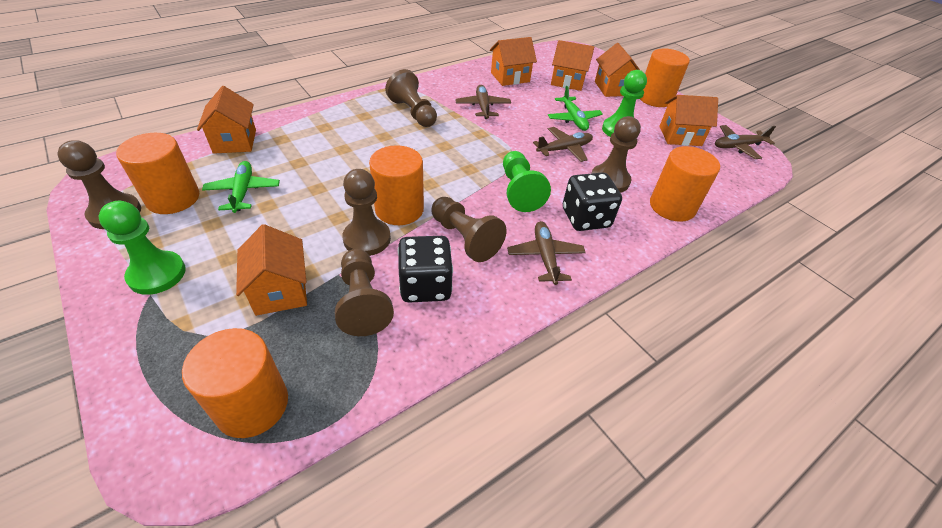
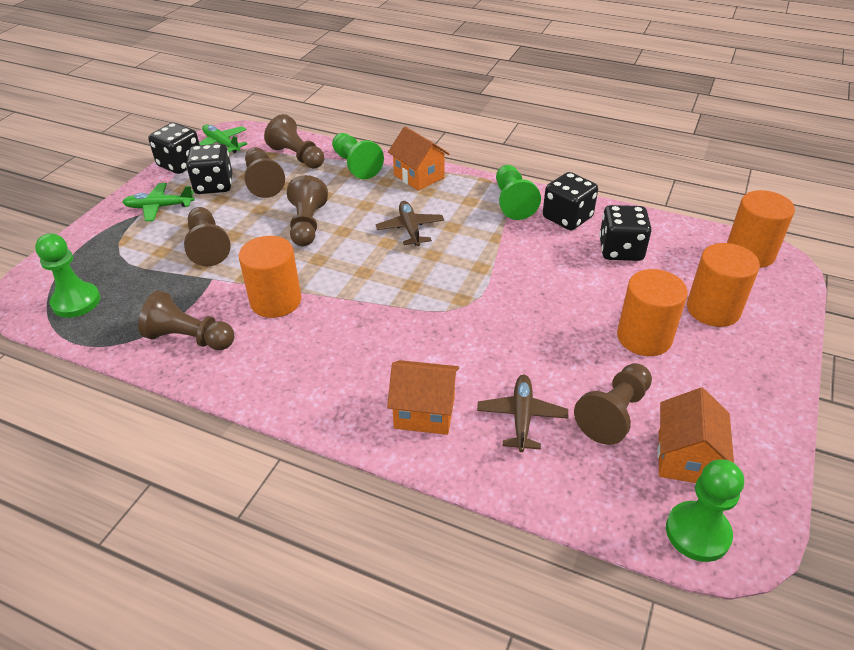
black dice: [398,236,453,303] [563,172,622,231] = 2 -> [148,123,200,174] [186,144,232,194] [543,172,598,230] [599,205,652,261] = 4
brown plane: [455,85,511,119] [507,221,586,285] [533,127,593,162] [715,125,776,159] = 4 -> [376,201,444,246] [477,375,568,452] = 2
green pawn: [99,201,186,295] [503,151,551,212] [602,70,647,137] = 3 -> [35,233,100,318] [332,133,384,179] [496,165,541,220] [666,459,744,562] = 4
orange cylinder: [116,133,199,214] [182,328,288,438] [369,145,424,225] [640,48,690,107] [650,146,720,222] = 5 -> [239,236,301,318] [617,269,688,356] [687,243,760,327] [727,190,795,268] = 4
orange house: [197,86,256,154] [236,224,307,316] [490,37,537,86] [551,40,594,91] [595,43,640,97] [659,95,718,146] = 6 -> [387,360,459,435] [388,126,450,191] [657,388,734,483] = 3

